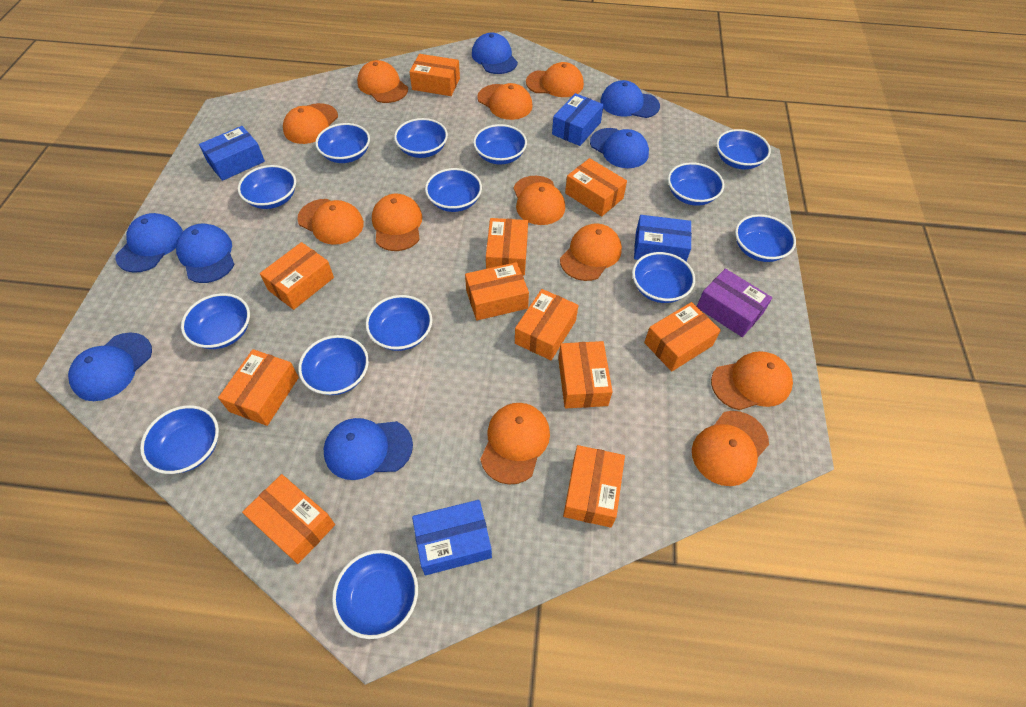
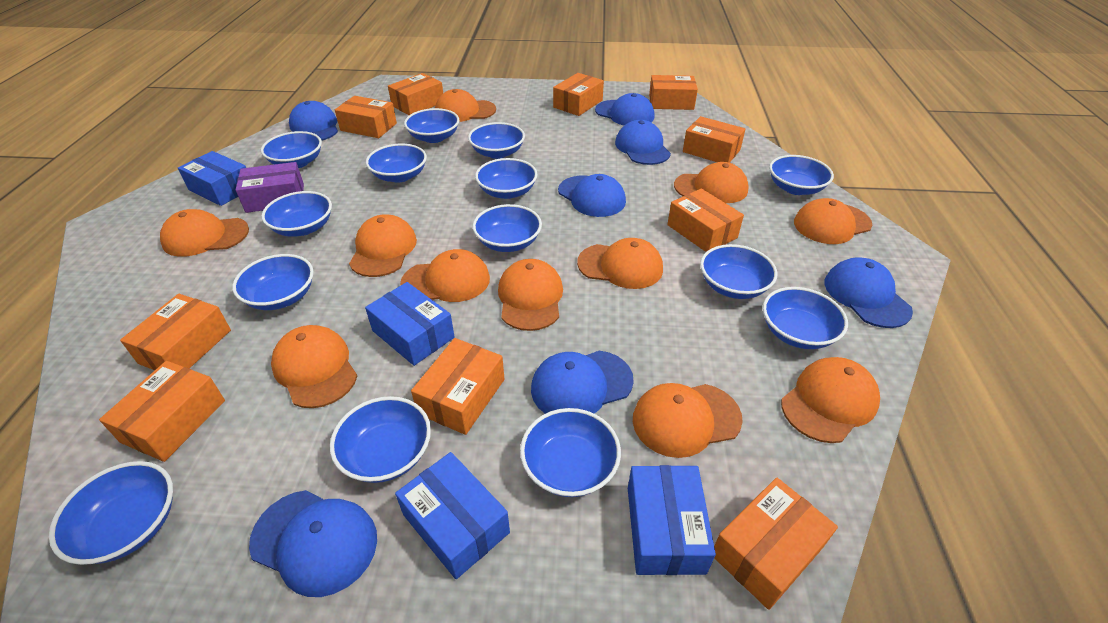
orange box: [218,349,299,426] [242,474,335,564] [260,242,334,310] [409,54,460,96] [465,262,529,320] [486,218,528,276] [515,289,578,360] [558,341,613,408] [563,445,625,528] [565,158,627,216] [644,302,721,372] = 11 -> [99,361,225,462] [120,294,231,371] [335,96,397,138] [388,73,443,115] [411,338,505,435] [553,73,604,116] [649,75,698,110] [667,188,744,252] [683,116,745,163] [714,478,838,610] = 10

